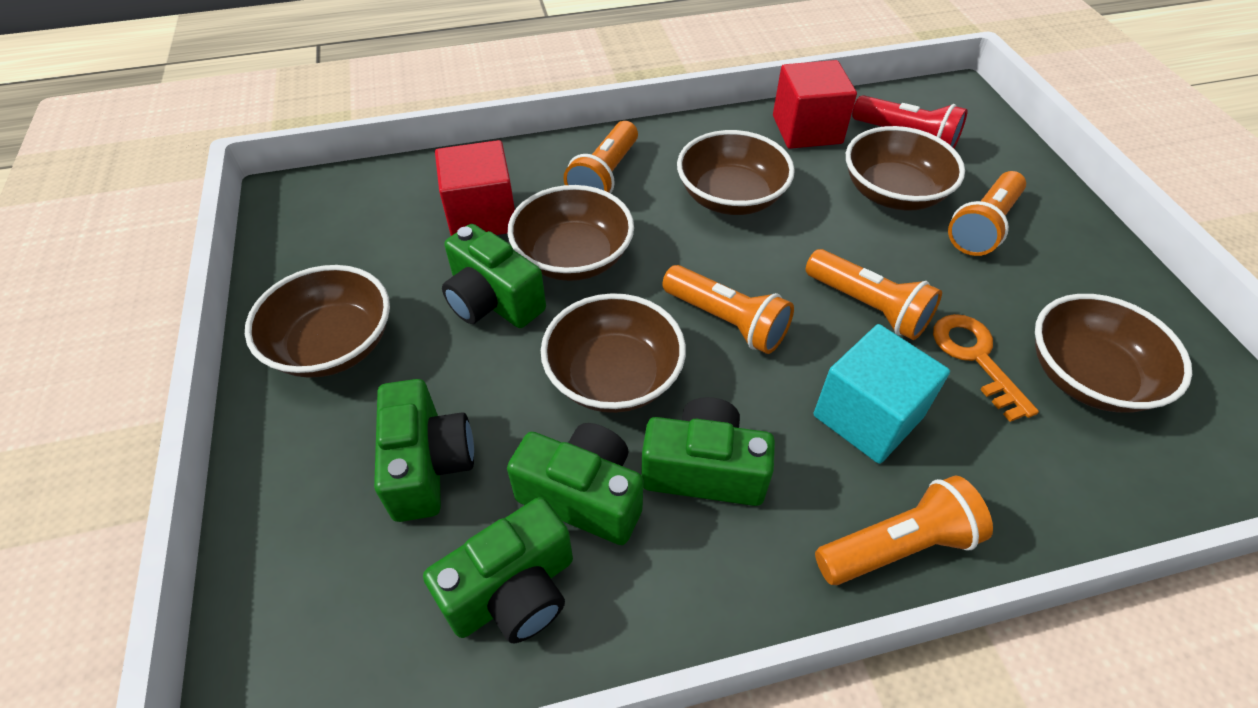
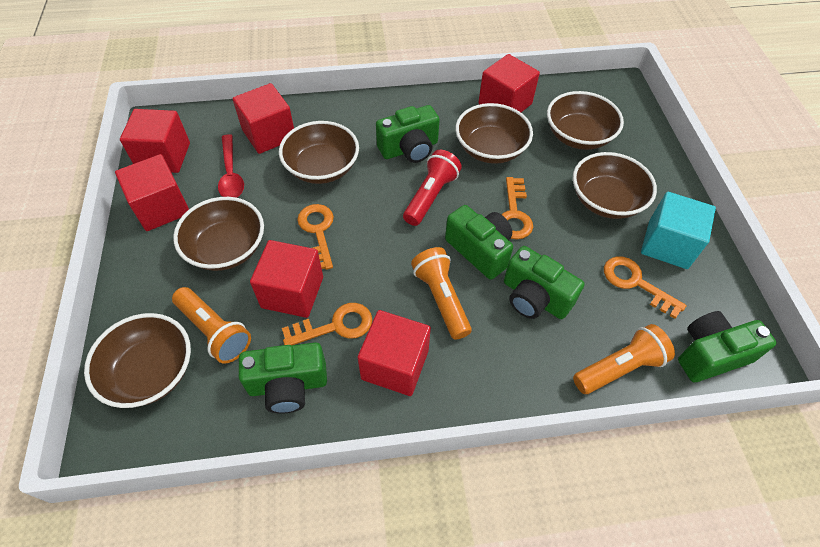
orange flashlight: [563,121,638,194] [662,265,794,354] [806,249,942,340] [815,476,993,585] [948,171,1026,256] = 5 -> [172,287,251,364] [411,247,472,340] [573,324,675,394] = 3
orange key: [933,314,1039,422] = 1 -> [282,303,372,345] [297,204,334,270] [501,177,533,239] [604,257,687,319] = 4
red cube: [435,140,515,236] [773,60,857,149] = 2 -> [115,154,189,231] [120,109,190,173] [233,83,294,154] [250,240,323,318] [357,310,431,396] [478,54,540,112] = 6
red spoon: none = 0 -> [218,134,244,198] = 1

